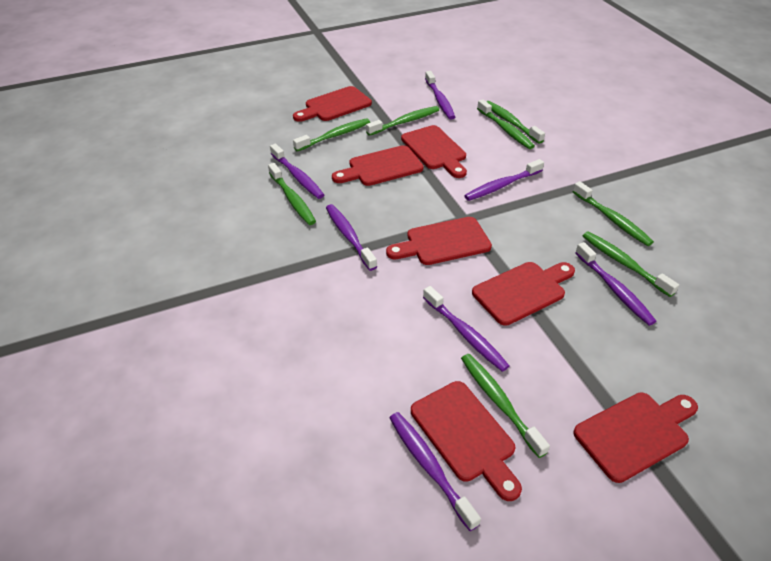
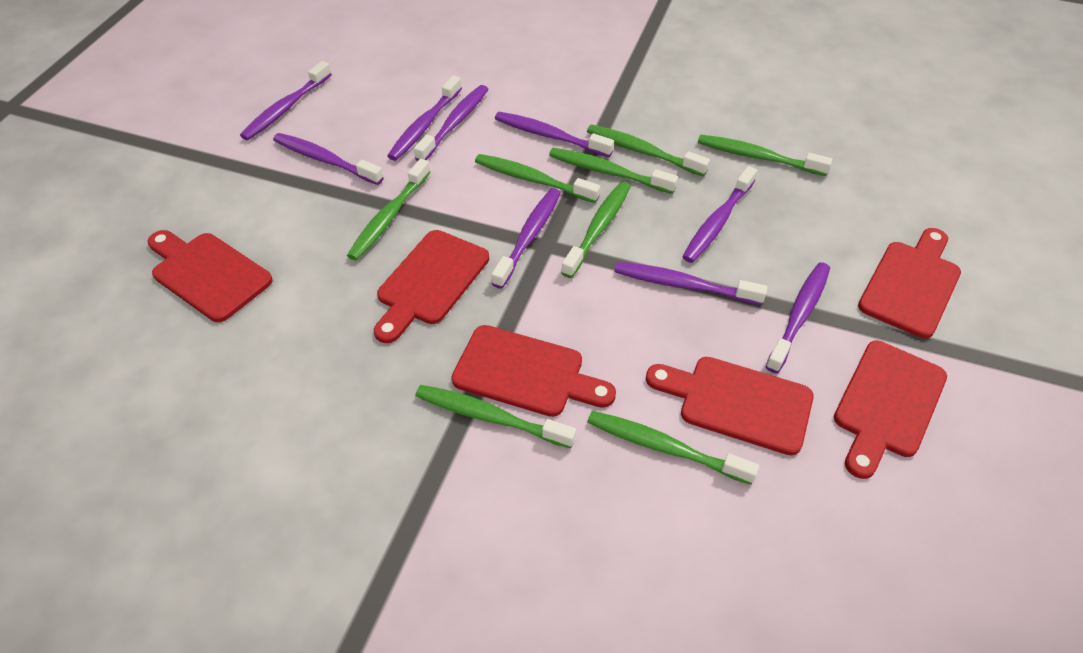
purple toothbrush: [270,144,324,199] [326,204,377,271] [390,412,481,531] [423,286,509,372] [425,71,455,120] [464,159,544,201] [575,242,656,326] = 7 -> [240,61,332,140] [273,133,384,185] [387,75,462,161] [414,85,489,161] [491,188,561,289] [495,112,614,157] [615,262,767,305] [682,166,757,263] [766,262,830,373] = 9
red cutting board: [293,86,372,122] [332,145,424,186] [386,217,492,265] [401,125,467,178] [411,381,522,501] [472,262,575,326] [573,392,698,483] = 7 -> [148,230,273,322] [374,230,489,343] [452,325,616,417] [646,357,814,456] [834,341,947,479] [858,228,961,338] = 6

